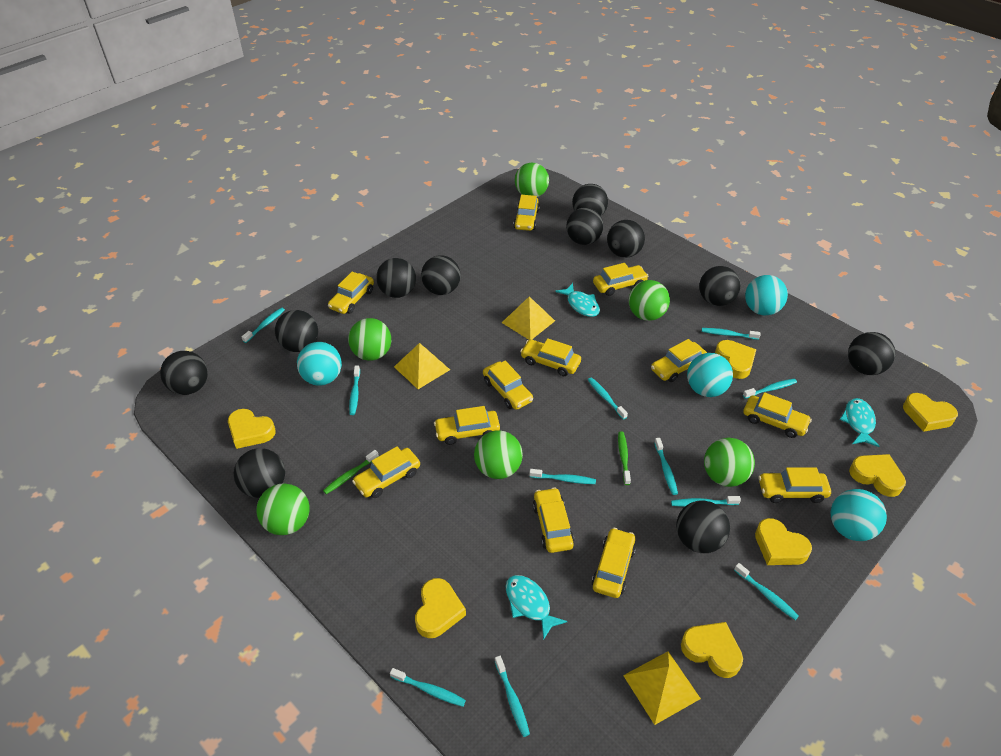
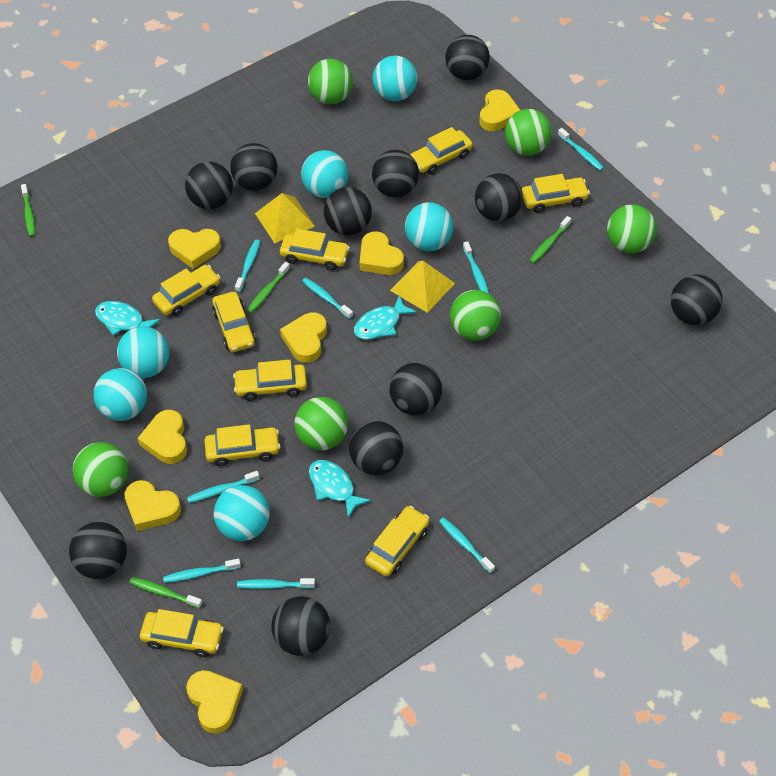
green toothbrush: [323,450,379,494] [618,431,631,485] = 2 -> [21,184,35,237] [129,577,202,608] [247,262,290,313] [529,216,571,263] = 4
turquoise ball: [297,342,342,386] [687,353,733,397] [745,275,788,315] [831,489,887,541] = 4 -> [93,368,147,421] [117,326,169,378] [214,485,270,541] [301,150,349,198] [372,56,417,101] [405,202,453,251] = 6
turquoise toothbrush: [242,308,285,343] [349,365,360,415] [390,668,466,707] [495,656,530,737] [529,469,596,484] [588,377,628,420] [654,438,678,495] [671,496,741,507] [702,328,761,340] [734,563,799,620] [743,379,797,399] = 11 -> [163,559,241,583] [187,471,260,503] [235,239,260,292] [237,578,315,589] [302,278,353,319] [439,517,495,573] [463,241,489,293] [558,128,604,171] = 8
yellow car: [328,272,374,314] [352,446,420,498] [434,406,500,445] [483,361,533,410] [513,195,540,231] [520,338,581,376] [533,487,574,553] [591,528,636,598] [593,263,648,296] [651,339,707,382] [743,392,812,438] [758,467,831,503] = 12 -> [140,609,224,657] [152,265,220,316] [204,424,280,466] [212,292,256,352] [233,359,307,401] [280,229,350,270] [365,506,429,577] [410,127,473,174] [522,174,590,213] = 9
yellow pyramid: [394,343,450,389] [502,296,555,340] [623,651,701,725] = 3 -> [255,193,315,243] [390,261,455,313] = 2

